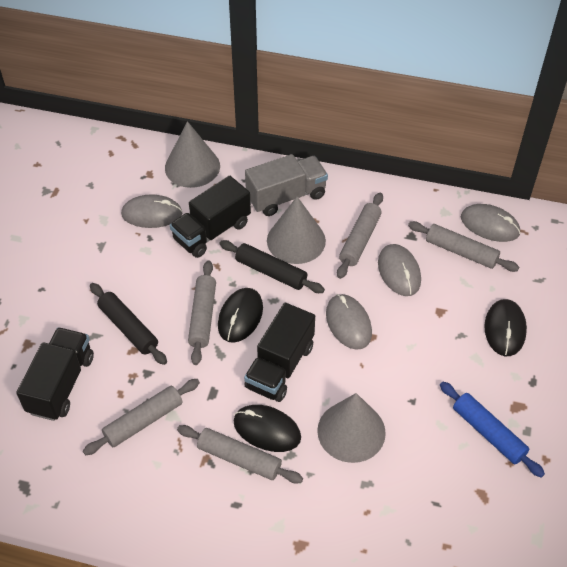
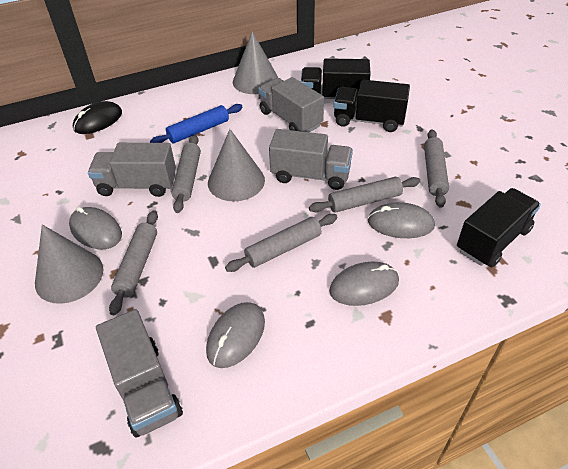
black mouse: [218,288,263,343] [234,405,301,452] [484,299,527,356] = 3 -> [73,101,122,134] = 1
black rolling pin: [90,283,167,365] [219,240,325,293] = 2 -> none = 0
grey truck: [245,154,328,216] = 1 -> [88,143,176,197] [96,309,183,438] [258,77,324,132] [269,129,353,190] = 4

